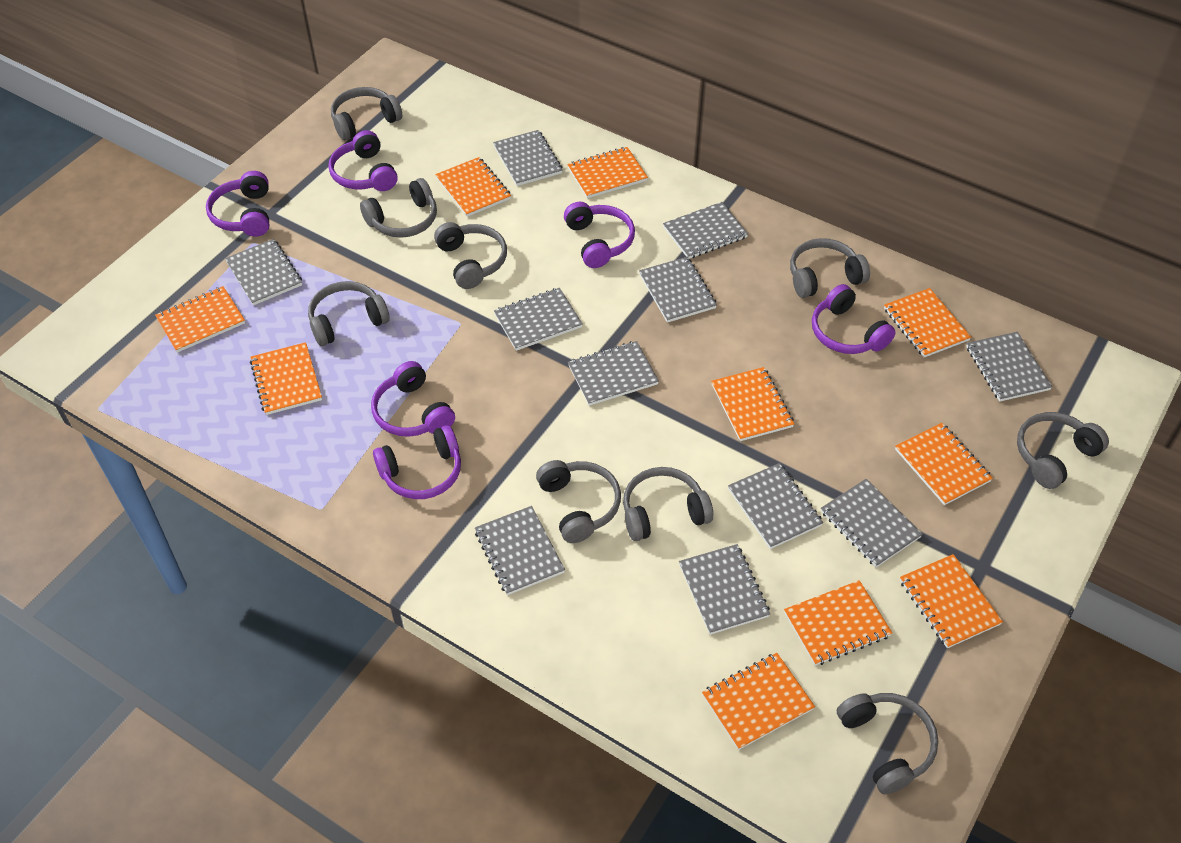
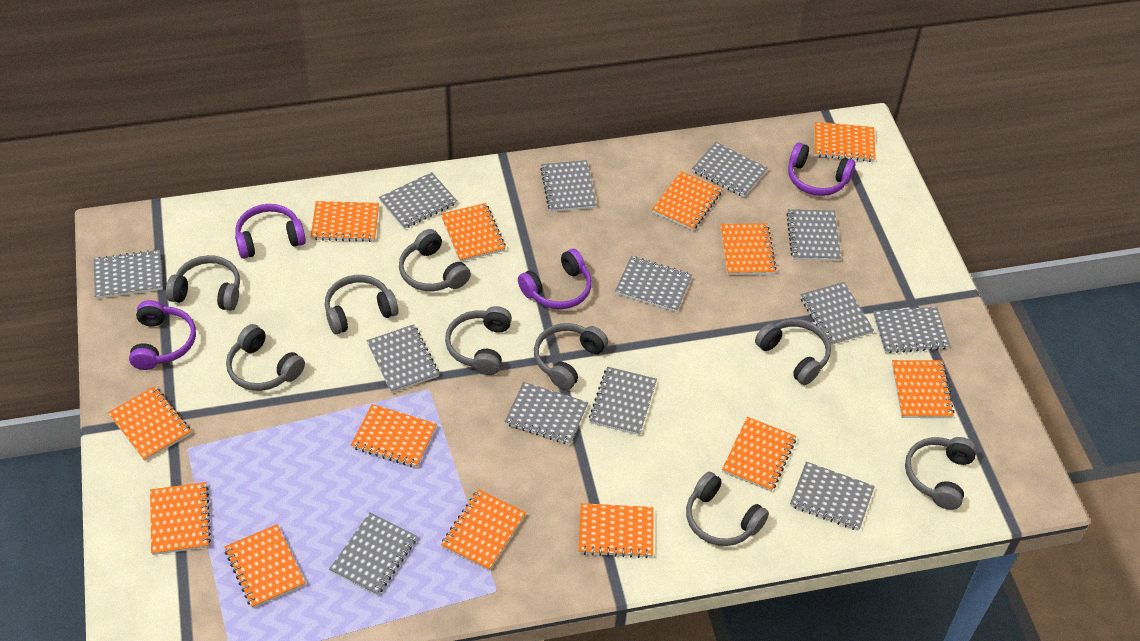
grey notebook: [225,239,302,305] [475,506,565,595] [493,130,563,186] [494,288,582,351] [568,341,659,406] [639,257,717,323] [663,202,748,259] [679,544,770,635] [728,463,823,549] [821,479,923,567] [966,332,1053,402] = 11 -> [94,249,163,299] [329,513,417,596] [366,324,439,393] [379,172,457,229] [505,382,588,445] [540,160,597,212] [589,367,657,435] [615,256,692,312] [692,142,768,197] [786,209,841,261] [790,462,875,531] [800,282,874,345] [873,307,950,354] = 13
orange notebook: [155,286,245,353] [250,342,322,415] [435,157,511,217] [567,147,648,198] [702,653,815,750] [711,367,794,441] [784,580,892,666] [884,288,971,357] [895,423,993,505] [900,554,1003,648] = 10 -> [108,386,191,461] [150,482,211,555] [224,524,306,608] [311,201,379,242] [351,404,437,468] [441,203,506,262] [441,489,526,571] [579,503,654,558] [652,171,722,231] [720,223,777,275] [722,417,796,491] [814,122,876,162] [892,360,954,418] = 13
purple headphones: [206,171,269,237] [328,130,398,191] [371,361,455,437] [373,425,461,499] [564,202,635,268] [812,284,896,354] = 6 -> [129,300,196,370] [235,204,306,259] [518,249,592,309] [788,142,856,196] = 4

